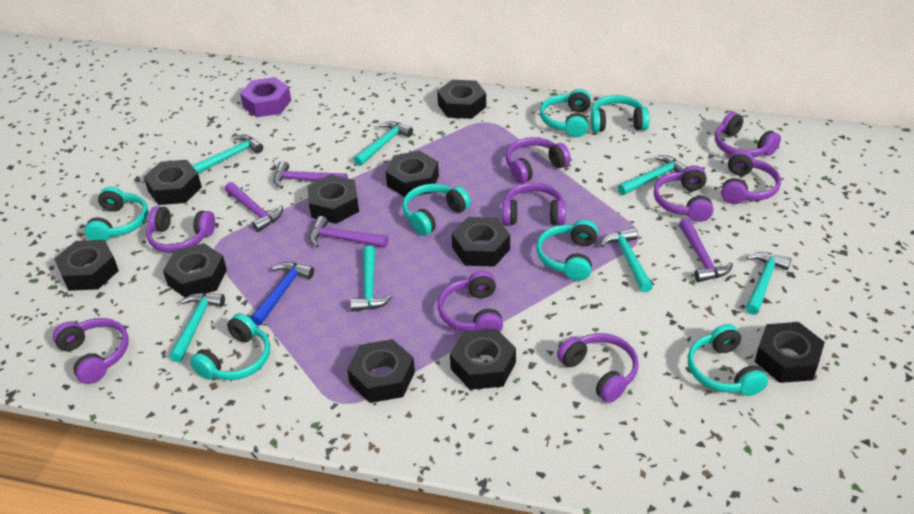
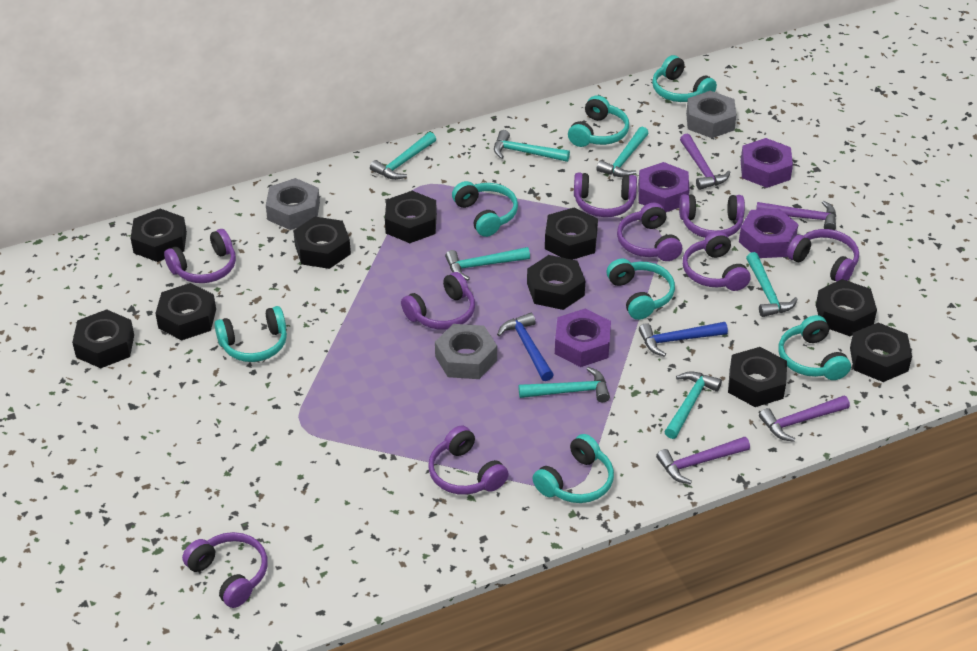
blue hammer: [250,262,314,326] = 1 -> [497,313,554,381] [639,322,728,357] = 2
grey nut: none = 0 -> [266,178,320,230] [435,324,497,379] [686,91,736,138] = 3
purple nut: [240,77,291,117] = 1 -> [555,309,611,367] [638,162,689,212] [739,209,799,258] [741,138,793,188] = 4

